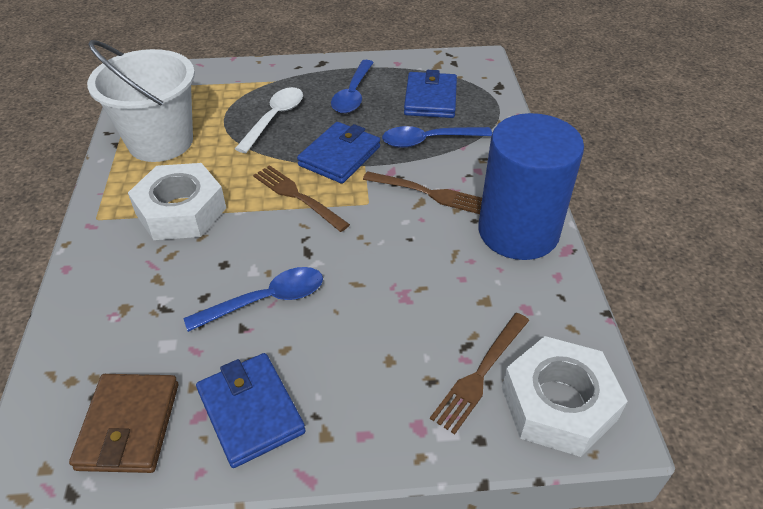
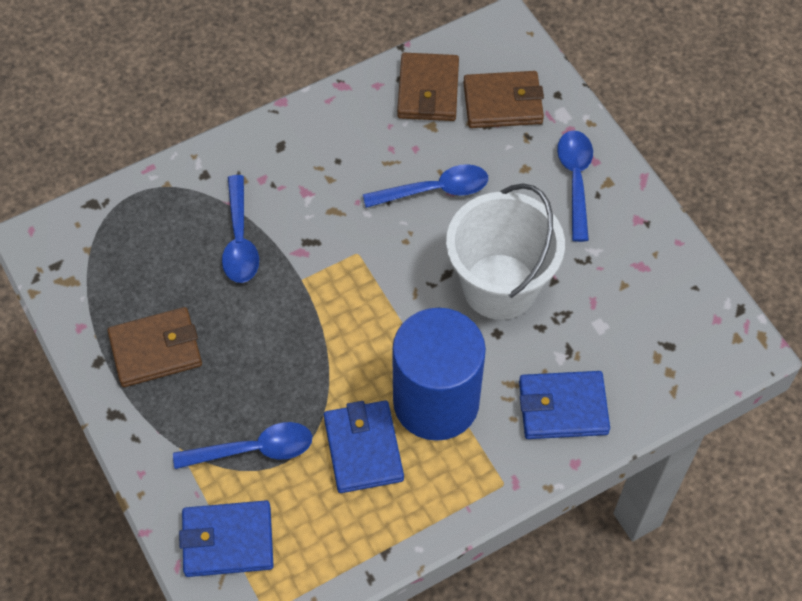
blue spoon: [183,267,323,332] [331,60,374,113] [382,126,492,148] = 3 -> [173,422,312,469] [222,175,259,283] [363,164,488,208] [557,131,593,242] = 4
brown fork: [253,165,350,232] [363,171,482,214] [430,313,529,434] = 3 -> none = 0
brown wallet: [69,374,178,473] = 1 -> [107,307,202,387] [397,53,459,121] [463,71,544,128] = 3
white nut: [128,163,226,240] [502,336,627,457] = 2 -> none = 0
white spoon: [235,87,303,153] = 1 -> none = 0

